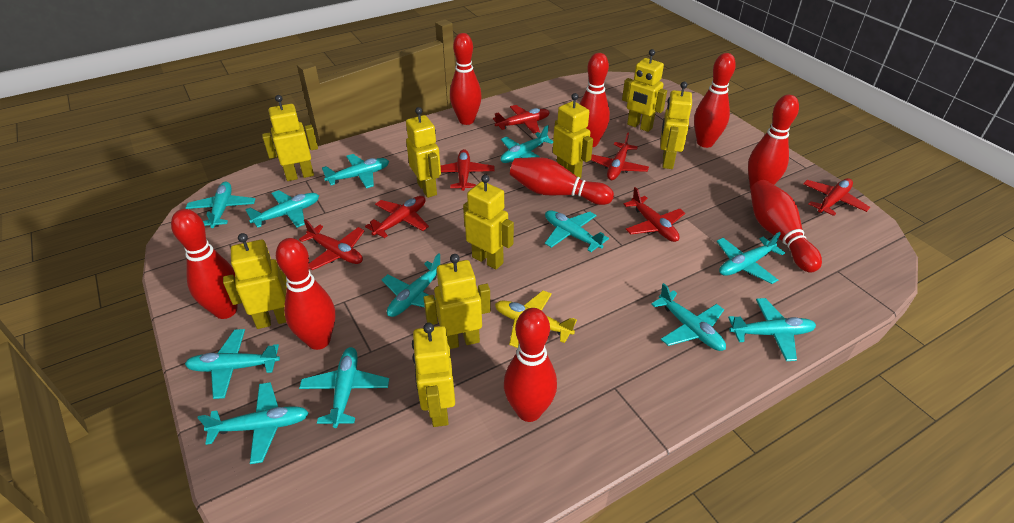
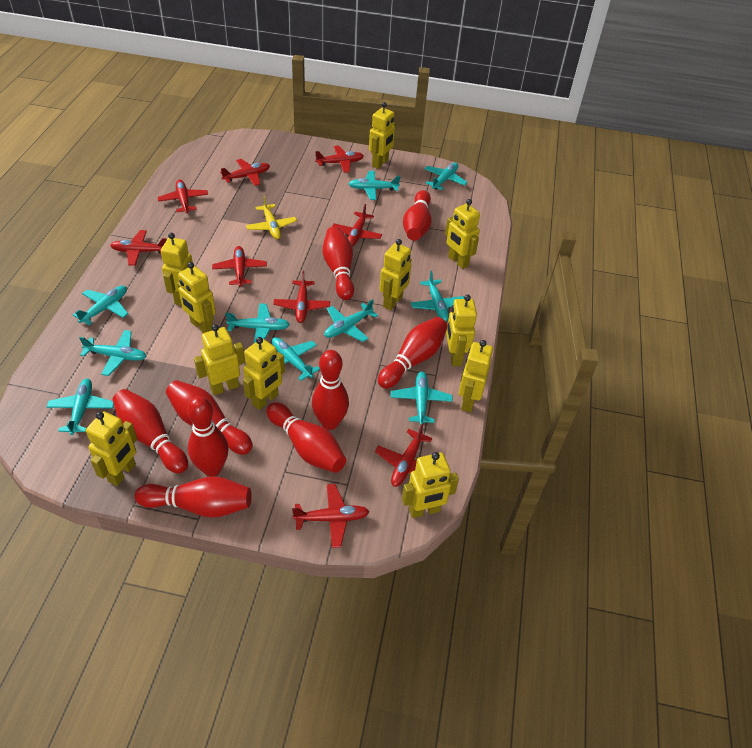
red plane: [299,219,365,270] [365,196,429,238] [441,149,495,191] [493,105,550,134] [591,133,649,180] [624,187,685,242] [803,178,870,216] = 7 -> [110,230,167,266] [157,180,208,213] [212,246,267,287] [220,159,270,186] [273,271,330,323] [292,484,369,548] [315,146,364,173] [332,204,382,247] [375,423,432,487] = 9
turquoise plane: [185,329,280,399] [186,182,255,228] [198,382,309,464] [245,190,319,228] [299,347,389,428] [322,154,389,188] [382,253,441,317] [501,125,553,163] [545,210,609,252] [651,283,726,351] [717,232,785,284] [728,298,816,361] = 12 -> [47,378,114,435] [73,285,128,326] [79,330,146,376] [225,303,290,343] [272,337,320,381] [324,299,378,342] [349,171,401,200] [391,371,453,425] [410,271,464,322] [424,163,468,190] = 10
yellow robot: [223,233,287,329] [262,95,318,181] [406,107,441,198] [412,323,455,427] [423,254,491,349] [463,175,514,270] [553,93,593,179] [622,49,667,132] [660,82,692,169] = 9 -> [86,411,137,486] [161,233,193,306] [177,262,216,333] [194,324,245,395] [243,337,285,410] [369,102,395,169] [379,239,411,310] [402,452,459,518] [445,199,480,269] [446,294,477,366] [459,340,493,412] = 11

